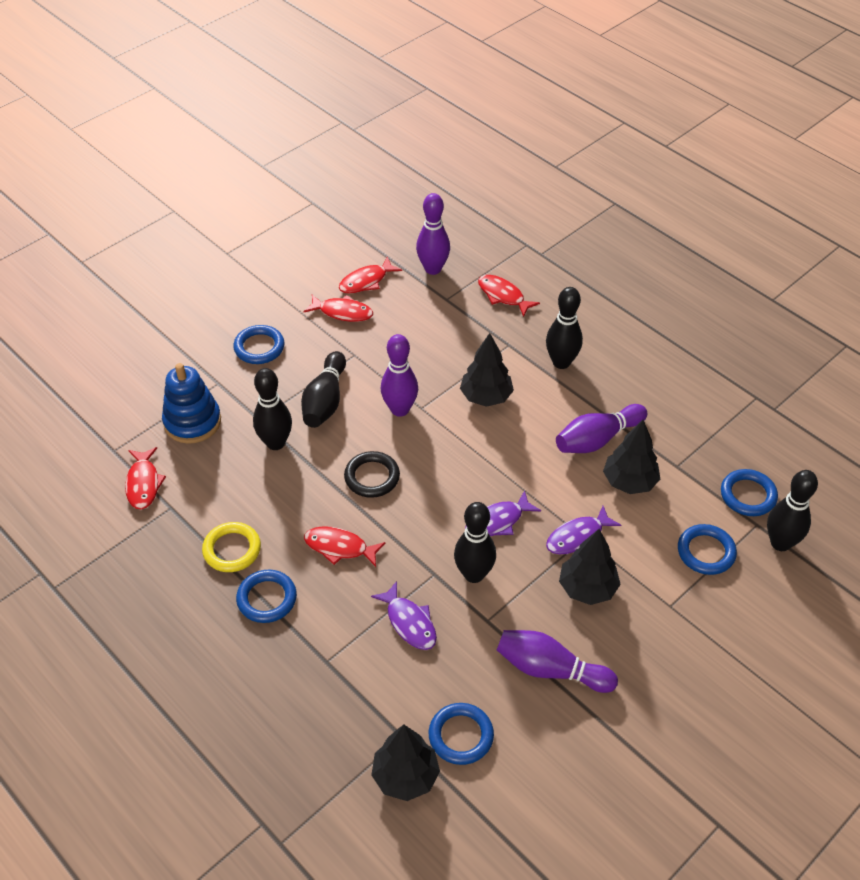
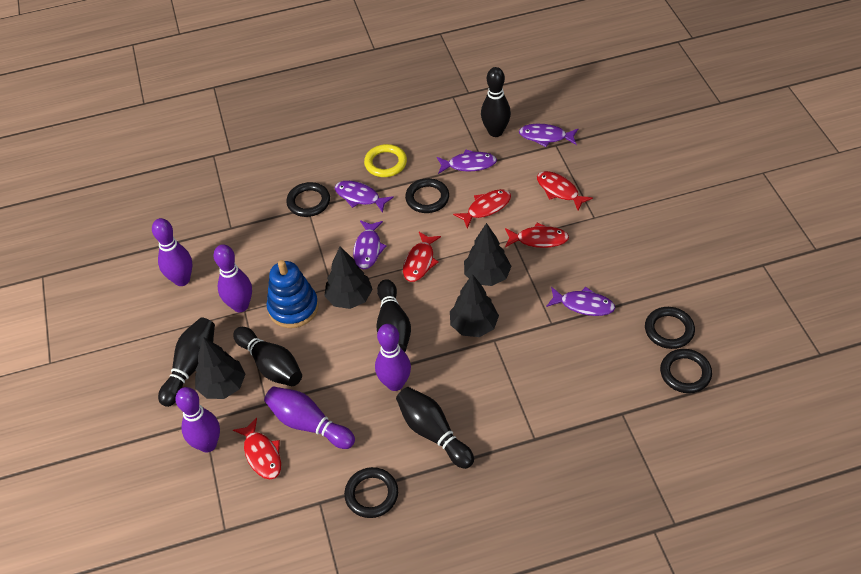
black ring: [344,451,400,498] = 1 -> [286,182,330,217] [344,467,398,518] [405,178,449,213] [645,307,695,349] [660,349,712,393] = 5
blue ring: [233,325,284,364] [236,570,297,623] [429,703,494,765] [678,524,737,575] [721,469,778,516] = 5 -> none = 0
purple bowling pin: [381,334,418,417] [416,193,450,275] [497,630,618,693] [556,404,647,453] = 4 -> [152,218,192,286] [175,387,220,453] [213,244,252,312] [264,386,355,449] [375,324,411,391] = 5
purple fish: [371,581,437,650] [465,490,541,536] [546,506,621,554] = 3 -> [335,181,394,213] [353,220,387,269] [437,150,497,174] [519,124,578,147] [546,287,615,316] = 5

